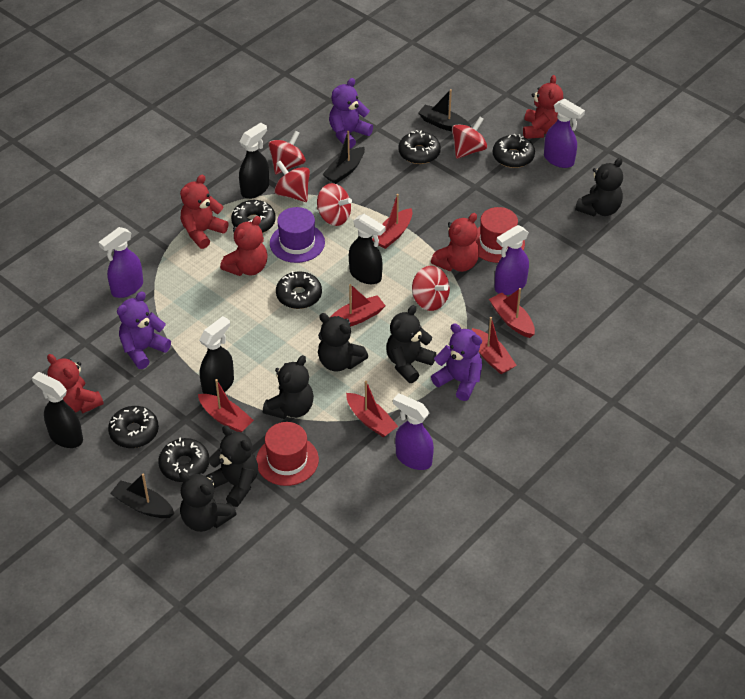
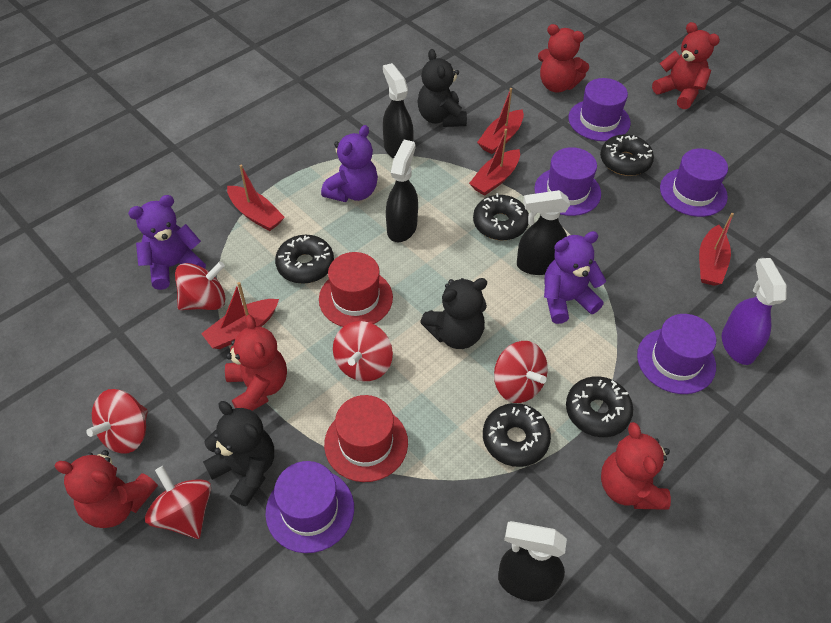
black boat: [110,473,174,518] [323,131,365,184] [418,89,471,131] = 3 -> none = 0
black donut: [108,406,159,448] [158,438,209,482] [231,200,276,233] [276,271,322,309] [398,130,441,164] [493,134,535,168] = 6 -> [275,235,334,284] [473,193,529,240] [483,403,551,467] [566,376,633,437] [600,134,654,176] = 5
black teddy bear: [179,472,237,532] [206,426,258,507] [263,355,314,419] [318,313,368,372] [386,305,436,383] [575,158,623,216] = 6 -> [203,401,274,507] [417,49,467,127] [420,278,487,349] = 3
purple hat: [270,207,325,263] = 1 -> [266,461,354,553] [534,147,601,216] [568,78,631,141] [637,314,716,394] [660,148,728,217] = 5
purple spray bottle: [99,227,143,298] [393,393,434,470] [494,225,529,295] [544,99,585,168] = 4 -> [722,258,787,365] = 1
red boat: [198,379,254,432] [329,284,385,326] [346,381,398,437] [372,194,412,249] [472,317,517,374] [489,288,535,338] = 6 -> [201,282,279,349] [227,165,285,231] [469,129,520,196] [477,88,524,154] [699,213,734,286] = 5

